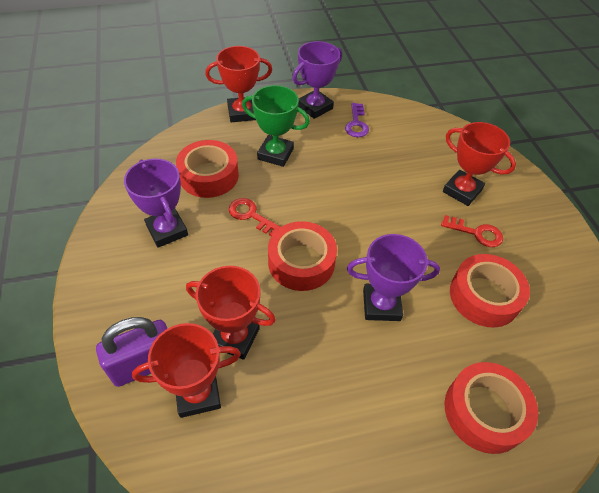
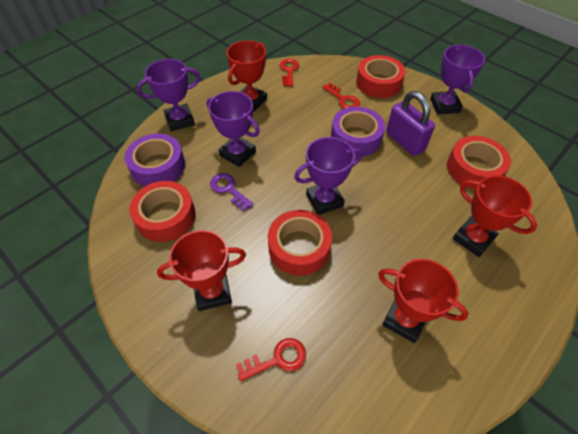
green trophy: [242,85,310,167] = 1 -> none = 0
purple tape: none = 0 -> [125,134,185,186] [331,107,385,157] = 2
purple trophy: [124,159,188,248] [293,41,342,119] [347,234,440,321] = 3 -> [137,59,200,131] [207,91,260,167] [294,137,362,215] [430,45,485,114] = 4
red key: [229,198,280,236] [441,215,503,247] = 2 -> [236,338,306,381] [280,59,299,87] [322,83,360,109] = 3

